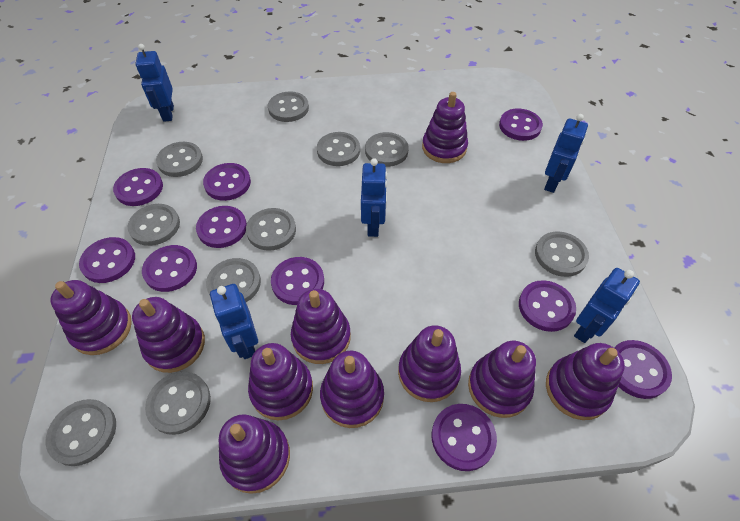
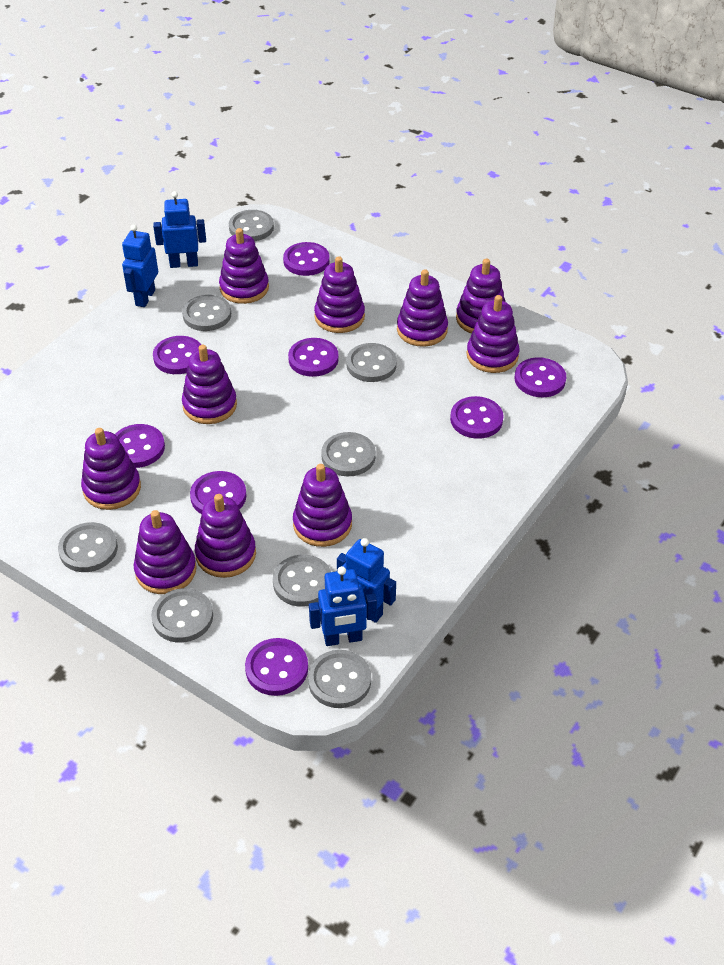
blue robot: [135,44,174,122] [210,284,258,359] [361,158,387,237] [544,114,588,193] [574,268,640,343] = 5 -> [122,225,158,307] [153,191,206,268] [309,566,377,646] [337,538,396,623] = 4
grey button: [46,399,116,466] [128,204,180,246] [145,372,211,435] [156,142,203,177] [206,258,261,302] [246,208,296,251] [268,91,309,122] [317,132,360,166] [365,132,409,167] [535,231,589,277] = 10 -> [58,522,118,572] [151,588,213,642] [182,295,231,331] [229,210,274,241] [273,555,331,607] [308,650,371,708] [321,432,376,477] [346,343,397,382] = 8
purple button: [79,237,135,283] [113,168,163,206] [142,245,197,292] [196,206,247,248] [203,163,251,201] [271,257,324,305] [432,404,497,471] [499,109,543,141] [519,280,576,332] [614,340,672,399] = 10 -> [115,424,165,468] [153,336,201,374] [190,471,247,514] [245,638,308,696] [283,242,330,276] [288,338,339,377] [450,396,504,439] [515,357,566,397] = 8

